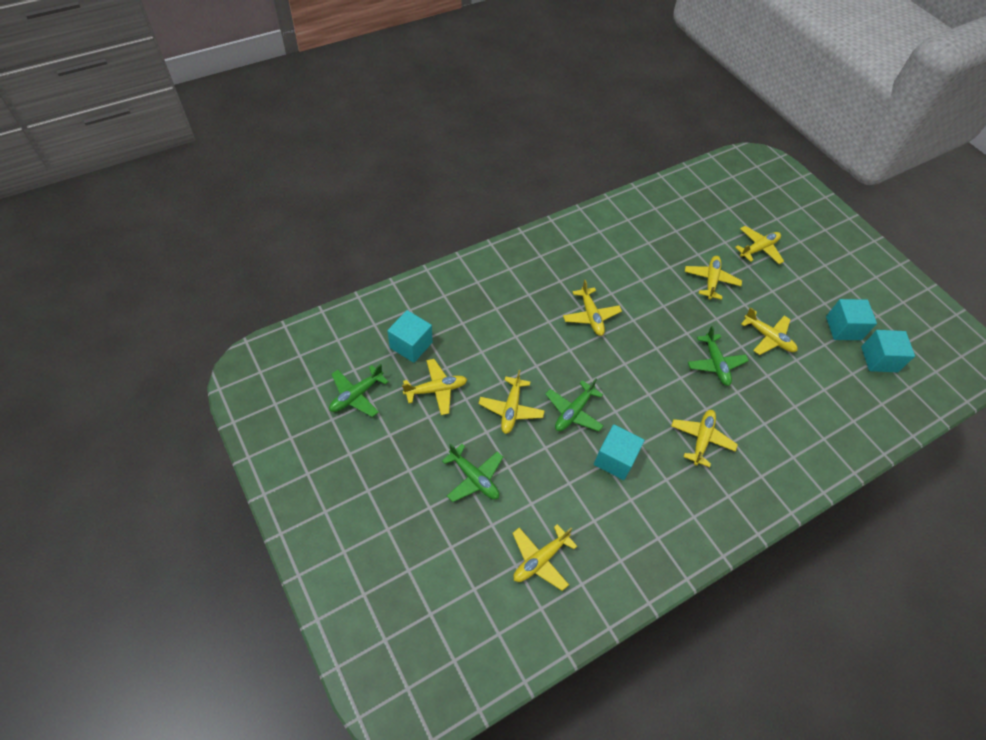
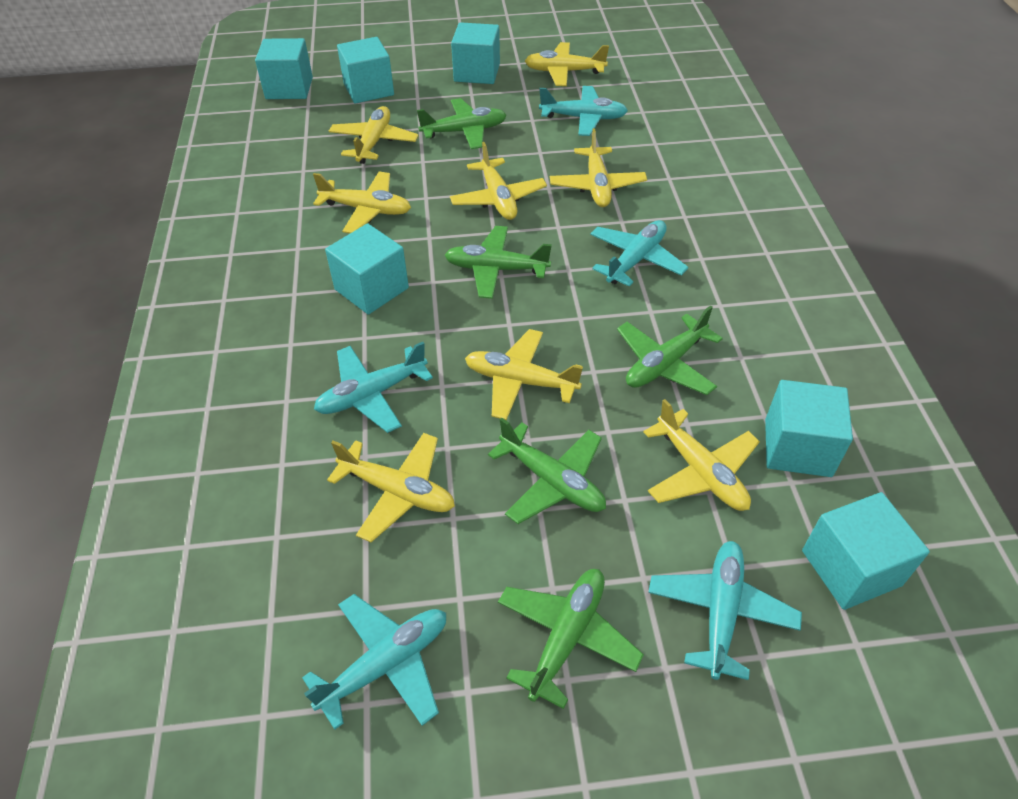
green plane: [329,364,389,417] [442,443,503,502] [545,378,604,432] [688,326,749,386] = 4 -> [417,98,507,149] [445,226,552,299] [488,418,606,524] [498,569,644,709] [617,305,723,395] = 5
turquoise cube: [387,310,433,363] [594,424,645,480] [826,299,877,340] [861,330,915,372] = 4 -> [255,38,313,99] [325,223,409,315] [337,37,394,104] [451,22,500,84] [765,380,853,477] [802,492,930,610] = 6
turquoise plane: none = 0 -> [302,594,446,730] [314,342,433,433] [539,86,628,136] [590,220,688,287] [648,541,802,680] = 5

